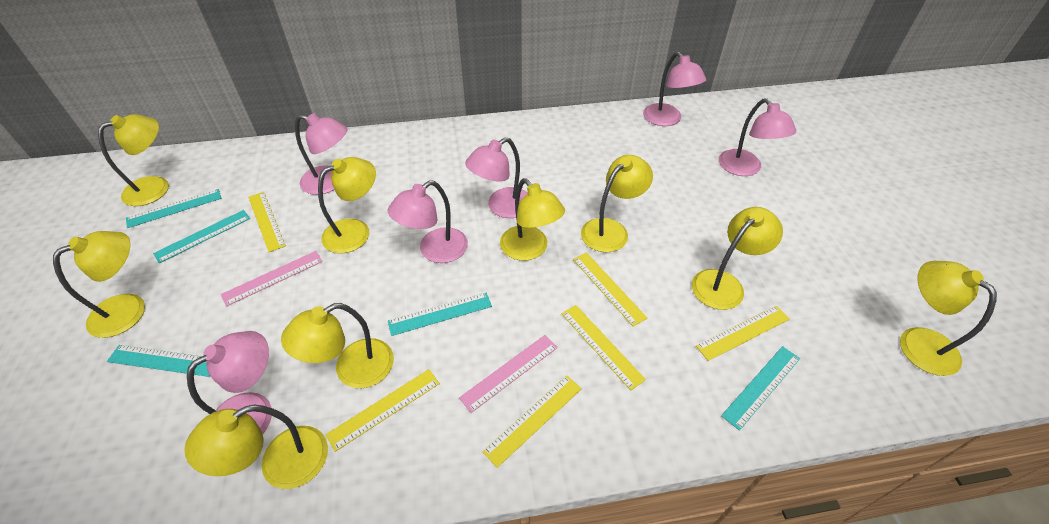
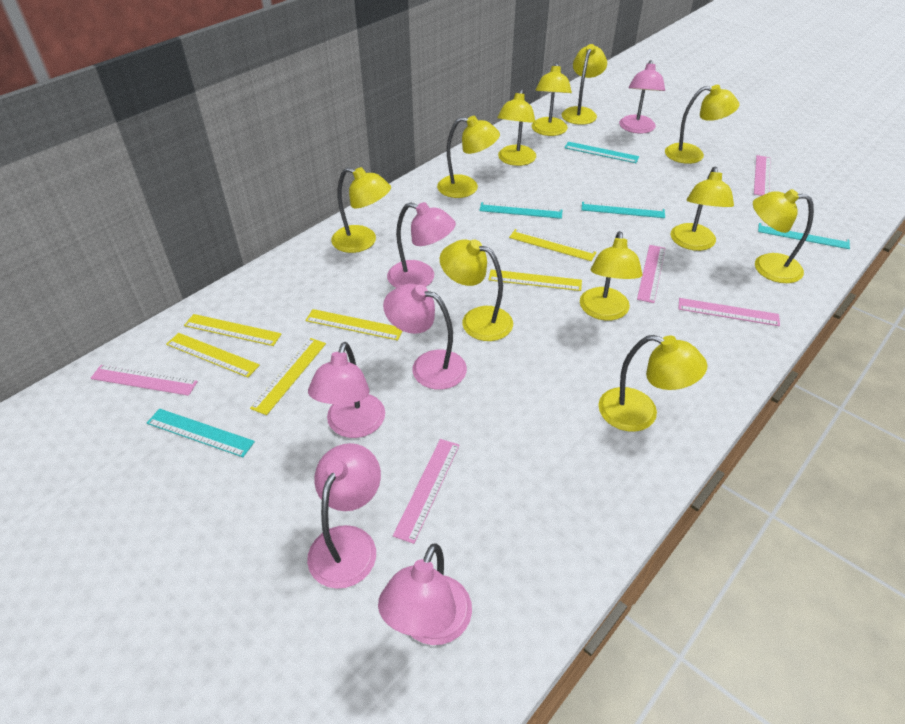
pink ruler: [221,251,323,307] [459,335,558,413] = 2 -> [90,365,198,396] [393,439,460,544] [637,245,665,303] [679,298,780,326] [754,155,771,196] = 5
yellow lamp: [53,231,145,338] [98,114,169,206] [184,405,328,489] [281,303,394,388] [318,157,376,253] [500,178,565,261] [581,155,653,252] [692,207,783,310] [900,261,997,376] = 9 -> [331,167,391,253] [437,116,500,198] [440,239,513,341] [497,89,536,166] [531,62,572,136] [562,44,607,125] [580,231,642,320] [598,335,707,432] [665,85,739,164] [670,167,734,251] [753,189,814,283] = 11

